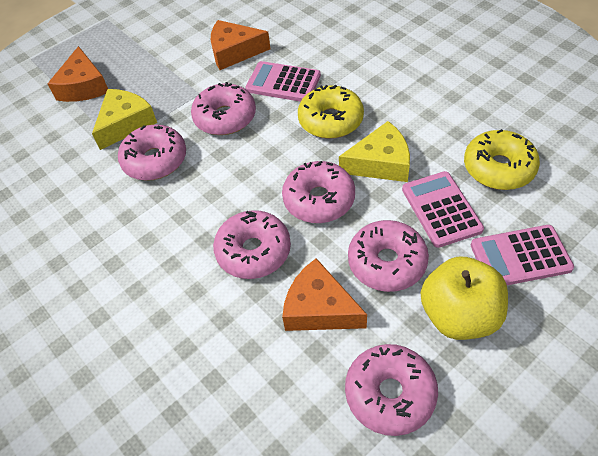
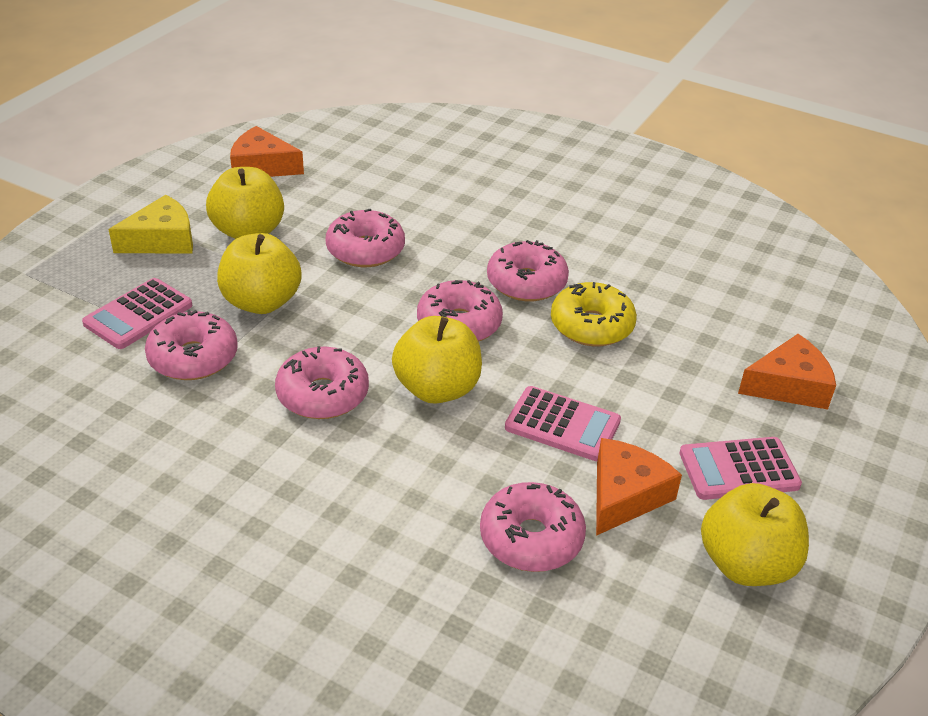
yellow apple: [421,257,508,340] = 1 -> [206,167,284,239] [217,233,302,314] [392,316,482,404] [701,483,809,586] = 4
yellow cheese: [92,89,157,150] [339,121,410,182] = 2 -> [108,195,193,253] = 1
yellow donut: [298,85,364,139] [464,129,540,190] = 2 -> [551,282,637,346] = 1

